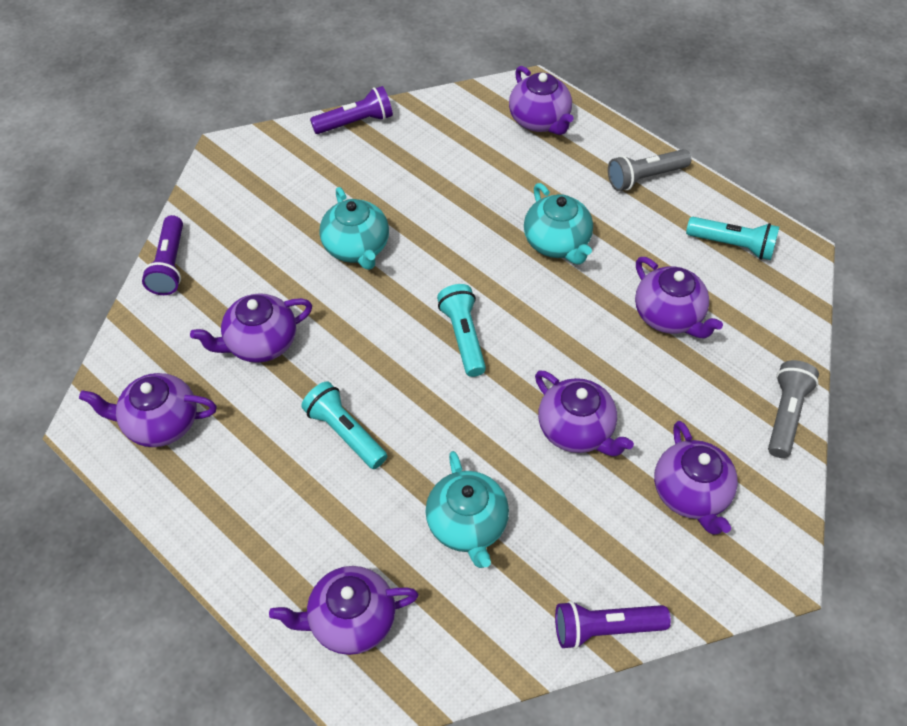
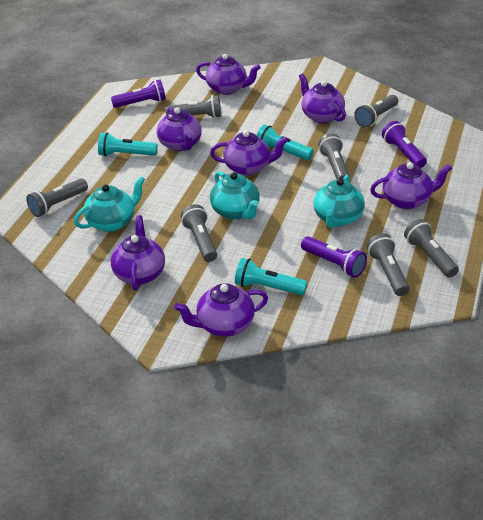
grey flashlight: [608,149,691,191] [768,360,819,458] = 2 -> [26,178,88,217] [166,95,221,118] [181,204,217,262] [318,134,350,180] [354,95,398,127] [367,233,410,296] [404,219,459,278] = 7

